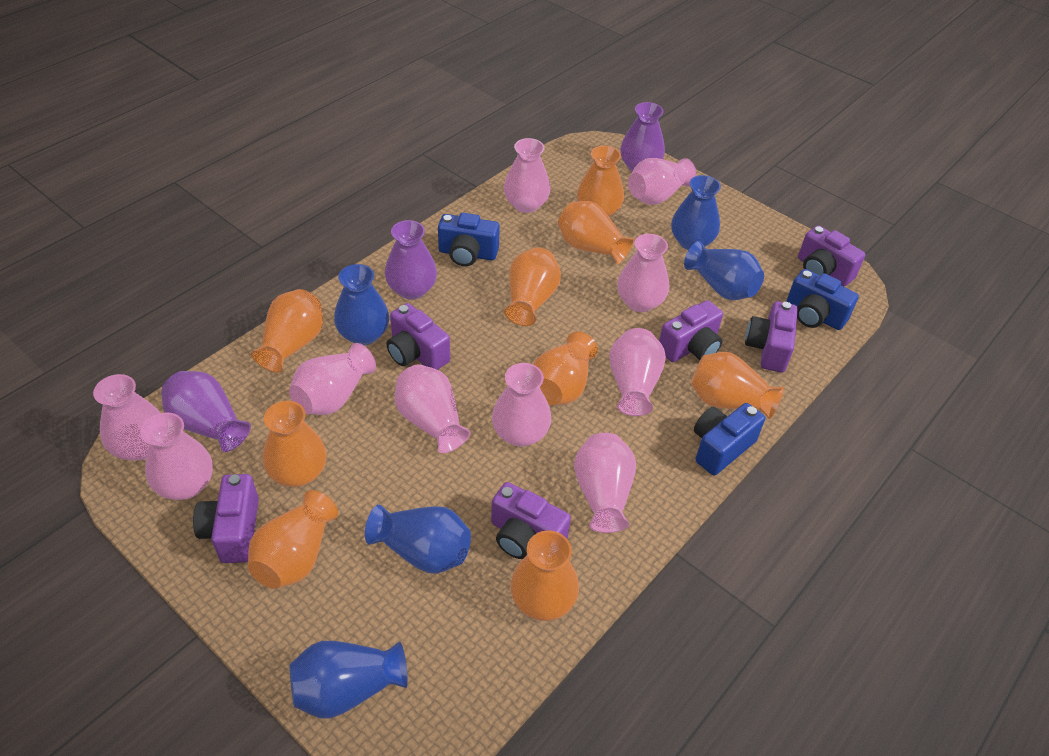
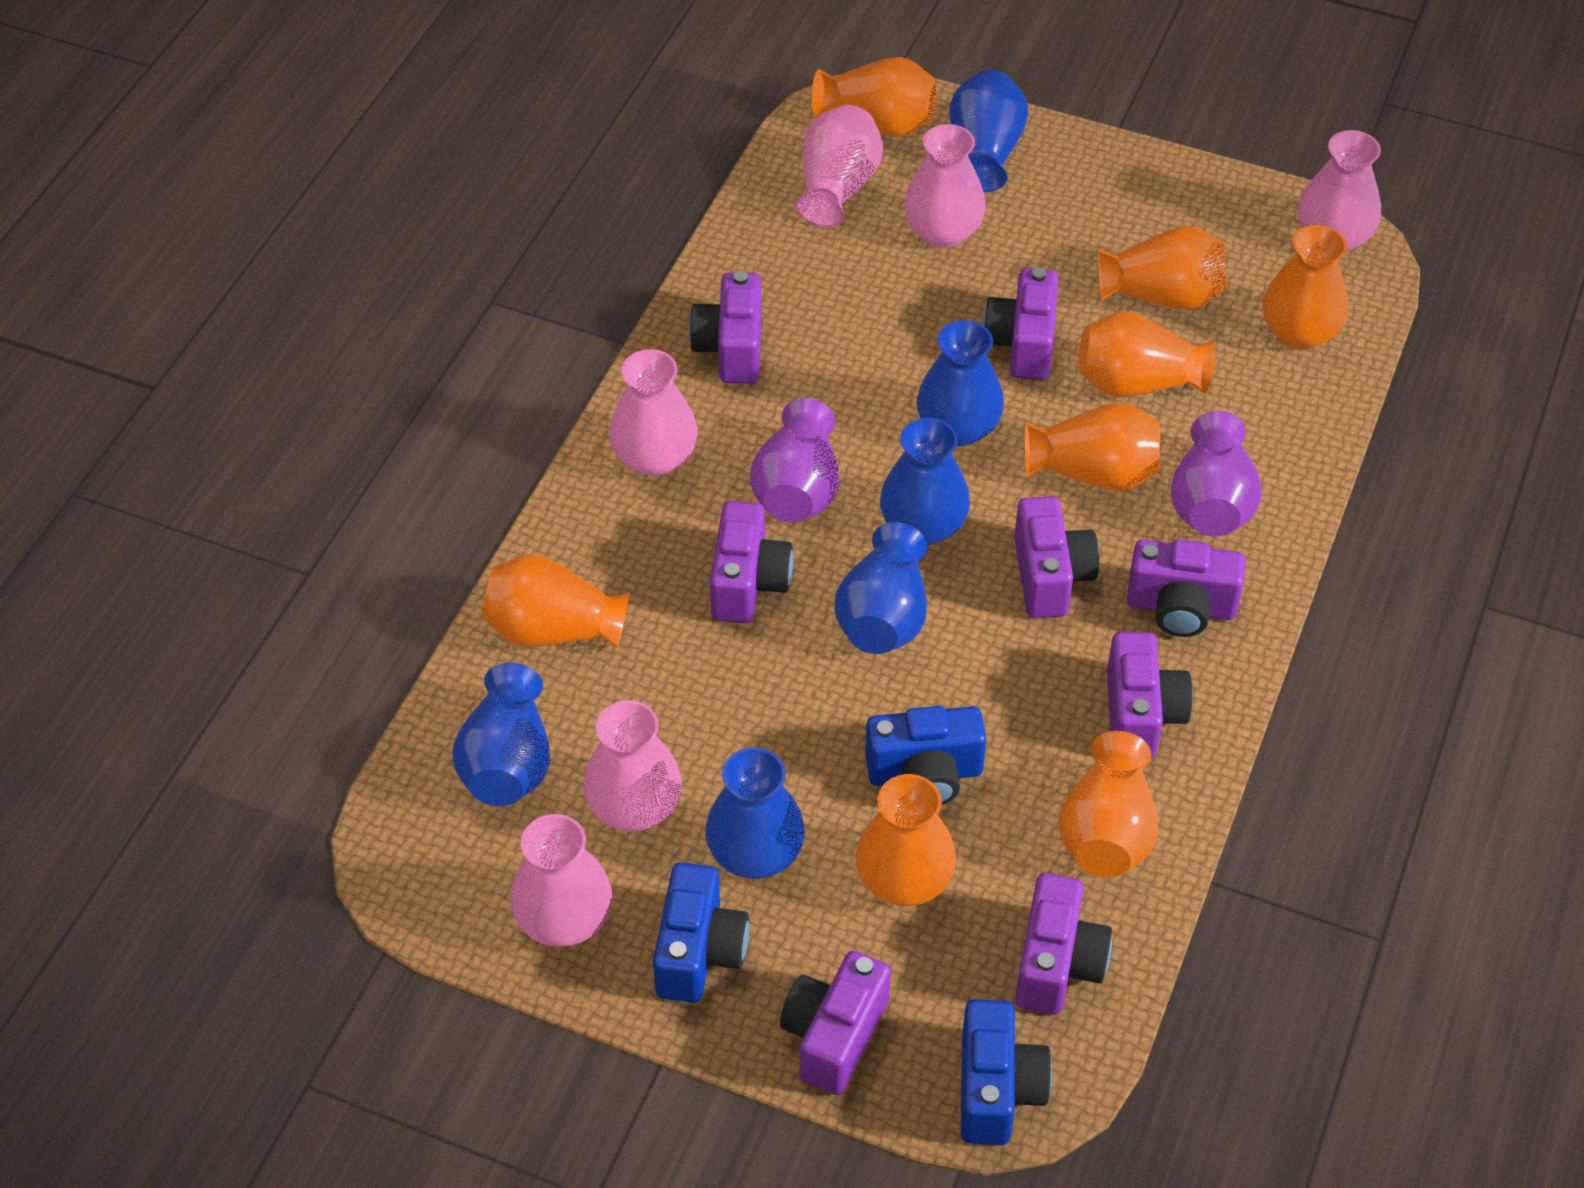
blue vase: [289,641,408,719] [334,264,389,346] [365,505,471,574] [671,175,721,250] [684,241,764,300] = 5 -> [452,663,550,806] [705,747,805,879] [835,522,927,654] [880,418,970,545] [917,320,1004,447] [949,70,1028,192] = 6
orange vase: [248,490,338,589] [251,289,323,373] [263,401,327,487] [504,247,561,326] [510,530,579,621] [533,332,598,405] [558,201,634,264] [577,146,624,217] [691,352,784,419] = 9 -> [482,555,629,649] [812,57,936,137] [856,774,956,906] [1025,402,1160,491] [1059,731,1159,877] [1078,311,1216,397] [1098,226,1226,310] [1263,225,1348,350] = 8
pink vase: [93,374,160,461] [141,413,213,500] [289,343,376,415] [395,364,471,453] [492,363,551,447] [504,138,551,213] [574,433,636,533] [609,328,666,416] [617,234,669,312] [628,158,696,205] = 10 -> [511,814,612,947] [583,700,682,831] [609,349,698,476] [796,105,883,227] [904,124,986,248] [1298,130,1381,252] = 6
purple camera: [193,474,259,563] [386,303,450,370] [491,482,571,559] [659,300,723,362] [745,301,798,373] [798,225,866,286] = 6 -> [689,271,761,383] [710,501,793,624] [780,951,891,1095] [983,268,1058,380] [1014,496,1099,618] [1015,873,1112,1015] [1107,632,1193,758] [1127,539,1246,637] = 8
purple vase: [161,371,251,452] [385,220,437,300] [620,102,665,172] = 3 -> [750,398,839,523] [1170,411,1262,536] = 2

